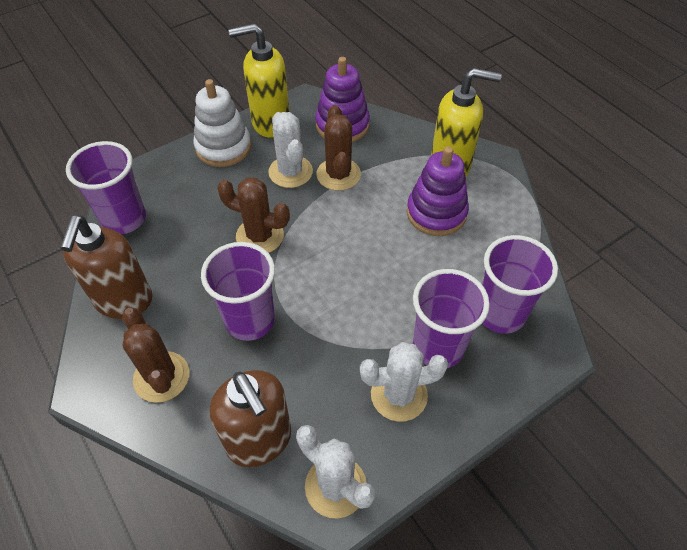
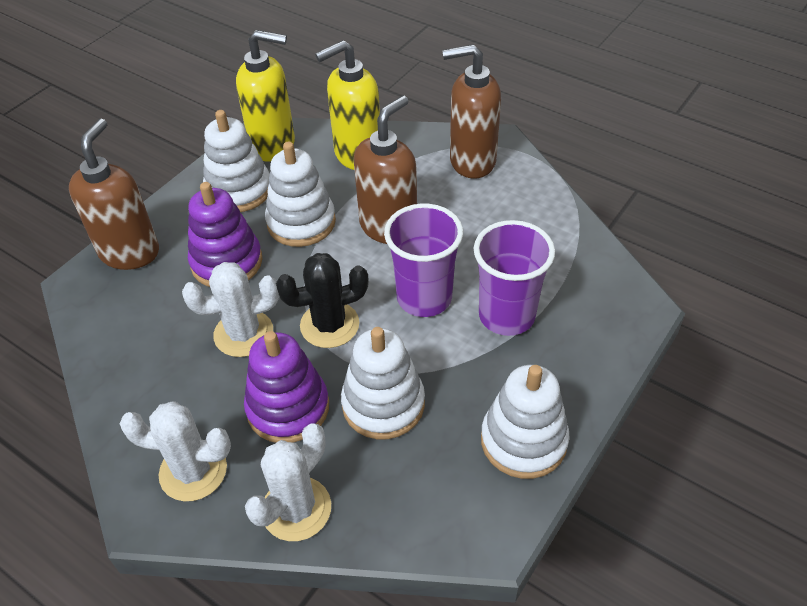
black cactus: none = 0 -> [276,253,369,348] = 1
brown cactus: [122,308,189,403] [217,177,290,253] [316,105,361,191] = 3 -> none = 0
brown soap dispenser: [60,215,152,319] [210,370,291,467] = 2 -> [69,118,159,270] [354,95,417,244] [442,44,501,179] = 3
purple cup: [66,141,146,234] [201,242,275,341] [413,269,490,368] [482,235,558,334] = 4 -> [384,204,463,317] [474,220,555,336] = 2
white stacking toy: [194,79,251,167] = 1 -> [203,110,270,212] [265,142,336,247] [341,327,425,439] [481,365,570,479] = 4

